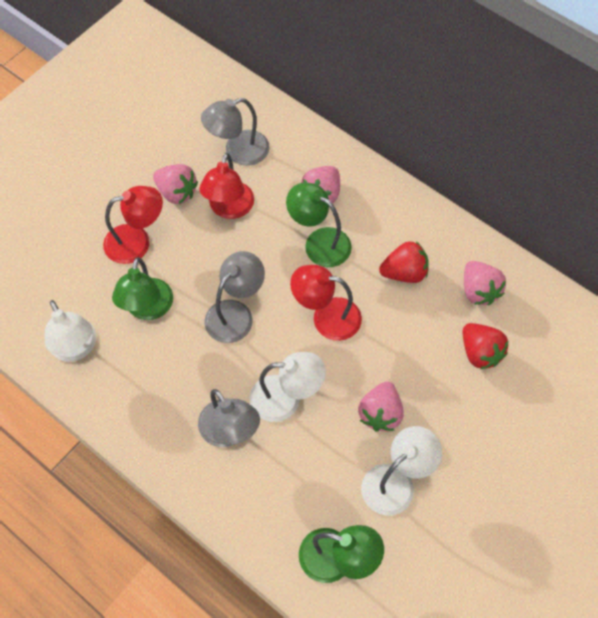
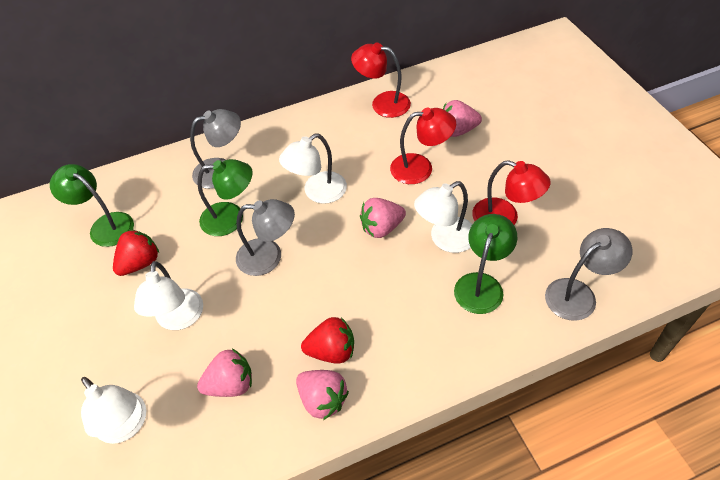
white lamp: [45,300,96,362] [249,352,326,422] [361,426,442,515] = 3 -> [81,377,146,444] [134,261,203,330] [279,134,347,204] [414,181,472,253] = 4

